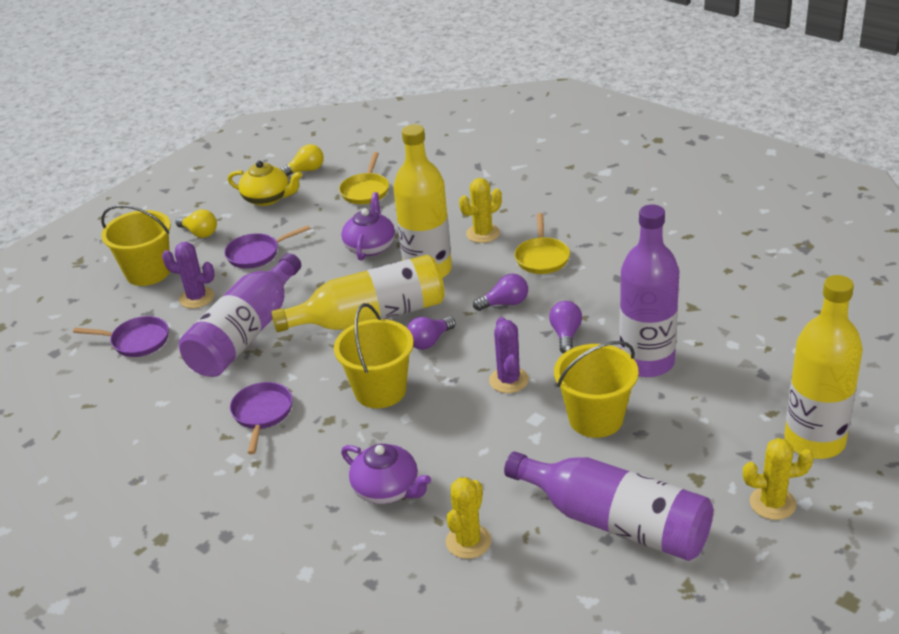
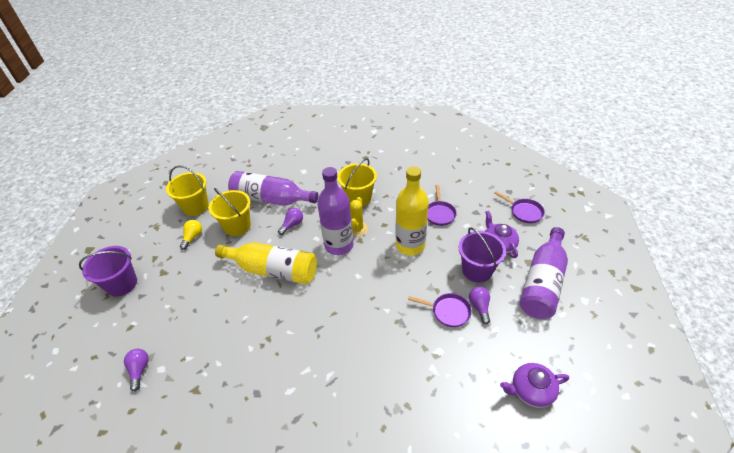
purple bucket: none = 0 -> [79,246,137,296] [459,227,506,283] = 2
purple cactus: [162,242,215,308] [489,317,529,393] = 2 -> none = 0
yellow bottle: [271,255,445,332] [393,124,452,278] [784,275,863,459] = 3 -> [215,242,317,284] [396,166,429,255] = 2
yellow cactus: [446,477,491,559] [459,178,502,243] [743,438,814,520] = 3 -> [350,197,368,236] = 1
yellow light bulb: [176,209,217,238] [280,144,324,176] = 2 -> [180,220,202,250] = 1
yellow pan: [339,152,389,204] [514,213,570,274] = 2 -> none = 0
yellow teapot: [228,161,302,206] = 1 -> none = 0

